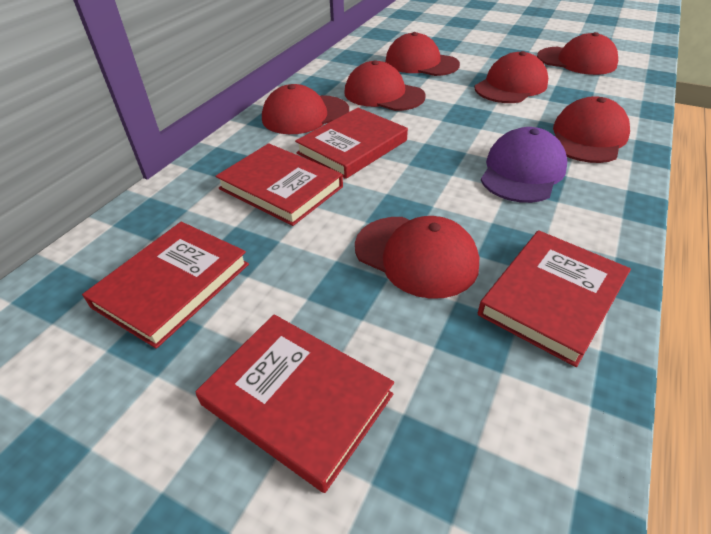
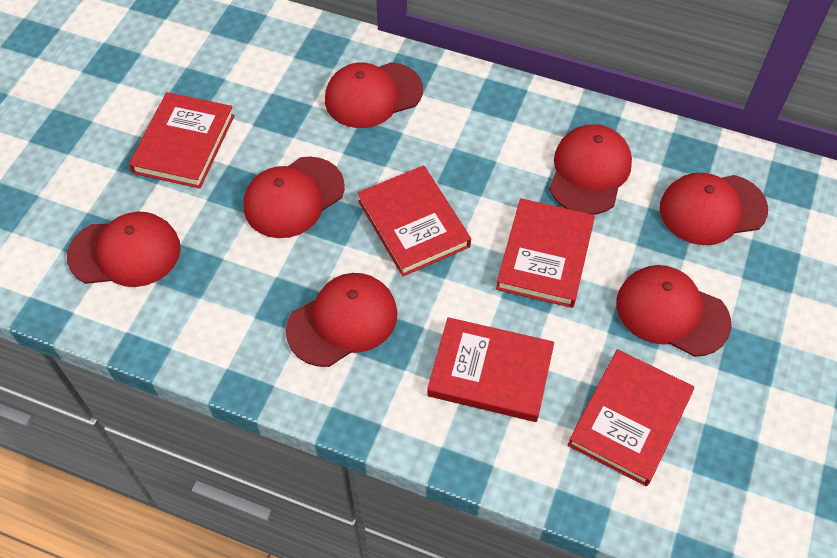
purple cap: [481,127,567,203] = 1 -> none = 0

